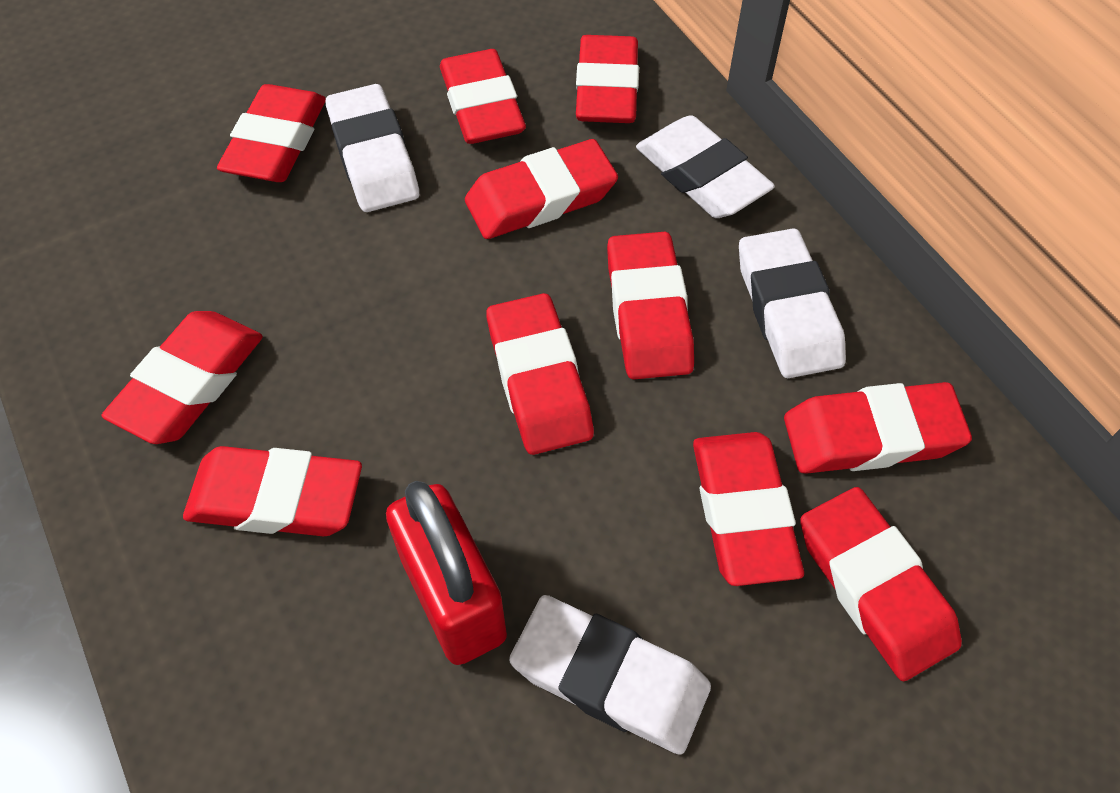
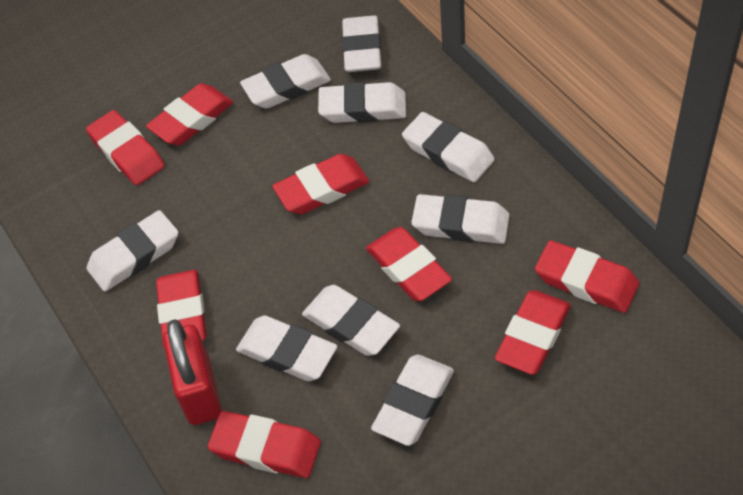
red eraser: [102,311,263,444] [183,446,362,536] [217,84,326,182] [440,49,526,144] [465,139,618,239] [486,293,594,455] [576,35,639,123] [607,232,694,379] [693,432,804,586] [784,382,972,474] [801,487,962,681] = 11 -> [86,110,165,185] [146,83,233,145] [156,270,206,349] [208,411,321,478] [272,154,369,214] [366,227,452,301] [495,290,571,375] [535,240,639,313] = 8
white eraser: [325,84,419,212] [509,595,711,755] [636,115,775,218] [739,228,846,378] = 4 -> [86,210,179,292] [236,315,337,381] [240,54,331,109] [302,285,400,356] [318,82,406,123] [342,15,381,72] [371,354,454,446] [402,112,495,182] [411,194,510,244] = 9

